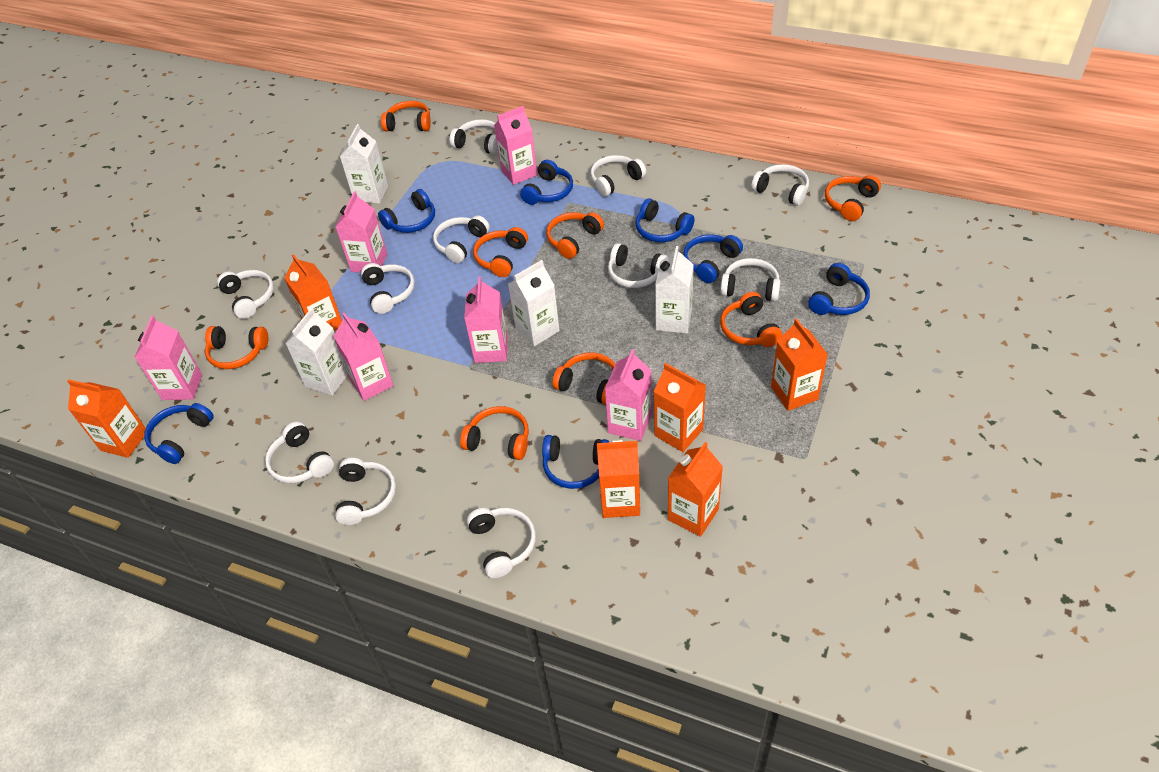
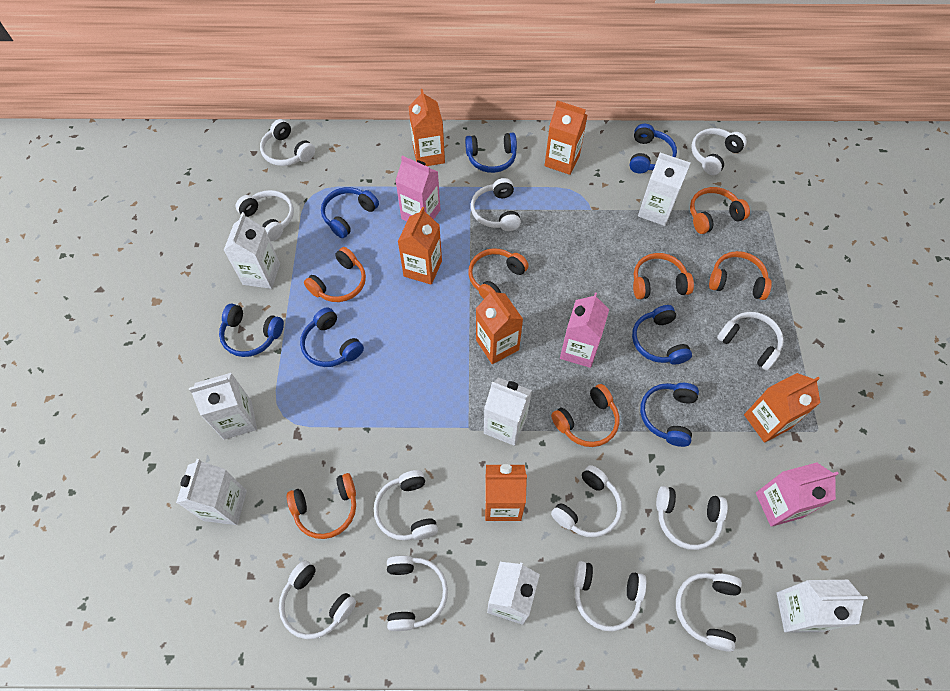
orange headphones: [205,326,268,369] [381,101,431,131] [460,406,529,460] [473,227,528,277] [547,212,604,259] [552,353,615,405] [720,292,782,347] [825,175,881,221] = 8 -> [287,473,356,539] [304,247,366,302] [468,249,529,299] [551,384,619,447] [633,253,694,299] [690,187,750,234] [709,251,772,300] = 7
pink carton: [134,316,202,400] [333,313,394,401] [336,191,387,273] [464,277,508,363] [494,106,537,185] [605,349,652,441] = 6 -> [396,156,440,221] [560,292,609,368] [756,462,839,527] = 3
white carton: [285,307,348,395] [340,124,388,203] [508,260,560,346] [655,246,694,334] = 4 -> [176,459,247,525] [189,373,257,440] [223,212,280,289] [484,377,532,446] [487,562,540,625] [638,153,690,226] [777,580,868,633] = 7
white headphones: [217,270,274,319] [265,421,334,484] [335,458,396,525] [361,263,415,314] [433,216,490,263] [450,119,498,154] [467,508,536,578] [590,155,646,197] [608,243,667,288] [720,258,781,301] [751,164,809,206] = 11 -> [236,190,294,241] [260,119,315,166] [279,560,356,639] [374,470,438,540] [387,555,448,631] [471,178,521,231] [551,465,622,537] [574,561,647,631] [656,486,728,550] [676,573,742,652] [691,128,747,175] [717,312,784,370] = 12

